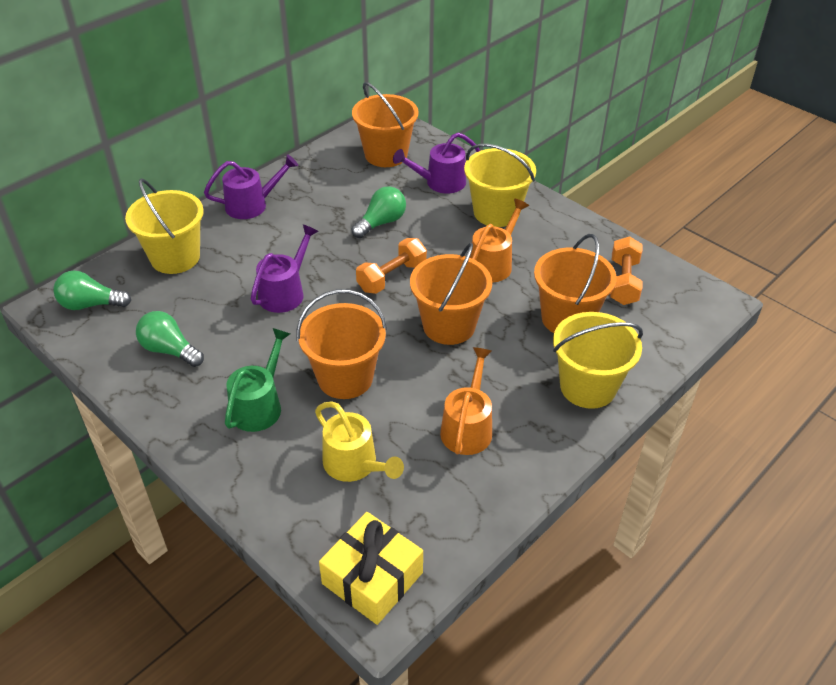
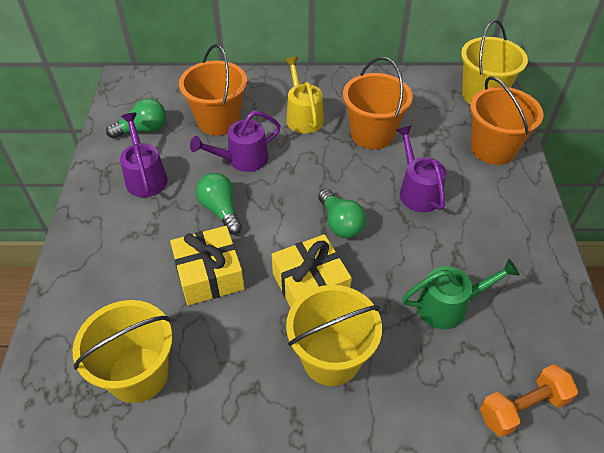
orange bucket: [297,289,387,399] [352,82,419,167] [410,243,492,345] [534,234,617,333] = 4 -> [179,44,247,135] [343,57,413,149] [470,76,543,165] = 3
orange dumbbell: [356,238,427,294] [610,236,643,305] = 2 -> [480,364,578,437] = 1
orange watering can: [440,347,492,455] [470,199,529,283] = 2 -> none = 0
yellow gift: [319,512,423,625] = 1 -> [170,226,244,305] [272,234,351,308] = 2

